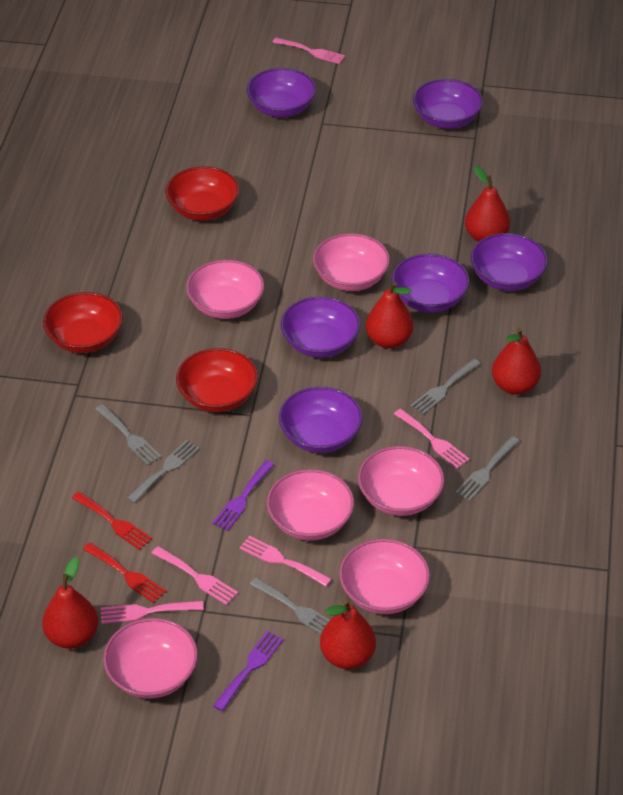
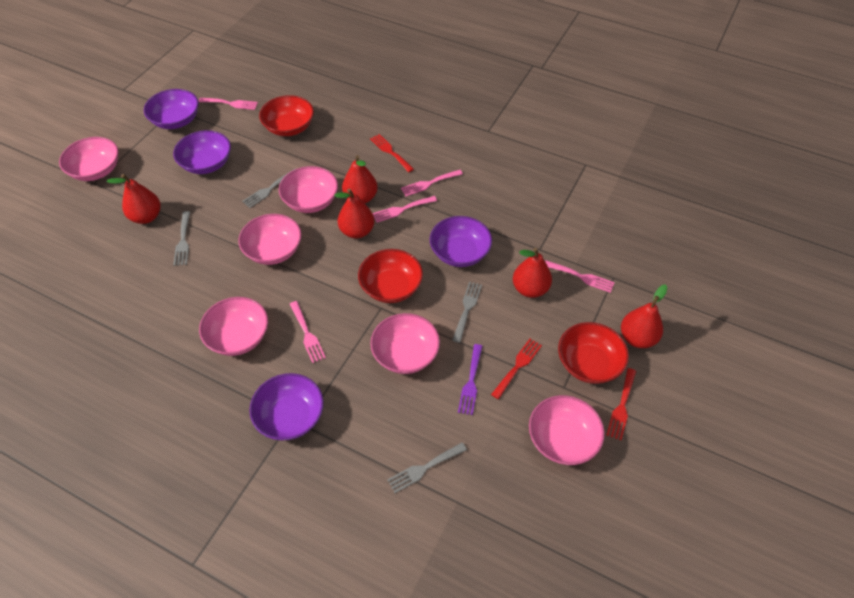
grey fork: [95,404,162,466] [127,440,200,503] [250,577,330,635] [411,359,481,415] [455,436,520,501] = 5 -> [173,211,190,266] [242,169,295,208] [387,442,467,493] [452,282,482,343] = 4
purple bowl: [247,68,316,117] [279,387,363,453] [280,296,360,358] [391,254,469,313] [413,79,483,129] [470,233,548,291] = 6 -> [144,89,199,129] [173,130,231,174] [249,373,324,440] [429,216,492,267] = 4
purple fork: [212,460,275,531] [213,631,284,711] = 2 -> [458,344,482,415] = 1
red fork: [72,492,152,550] [83,542,166,603] = 2 -> [370,134,414,172] [491,339,542,399] [606,368,636,440] = 3

